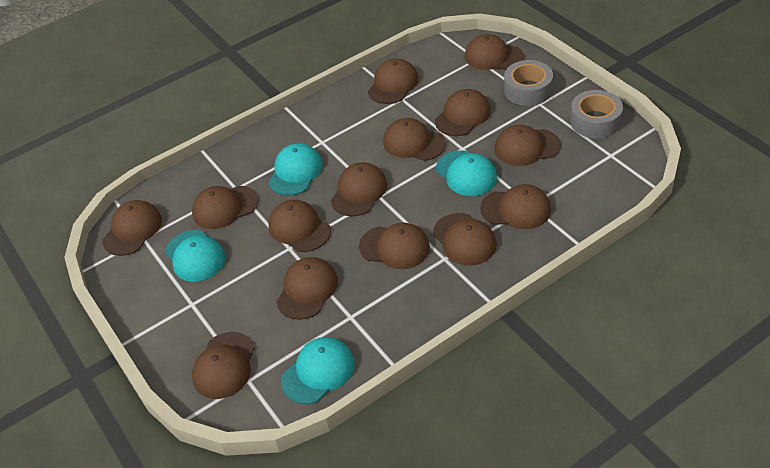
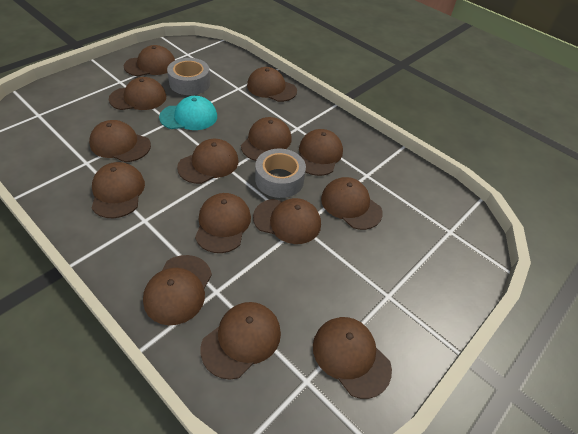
turquoise cap: [165,230,225,282] [269,143,323,196] [281,337,355,404] [436,150,497,196] = 4 -> [159,96,217,130] = 1

